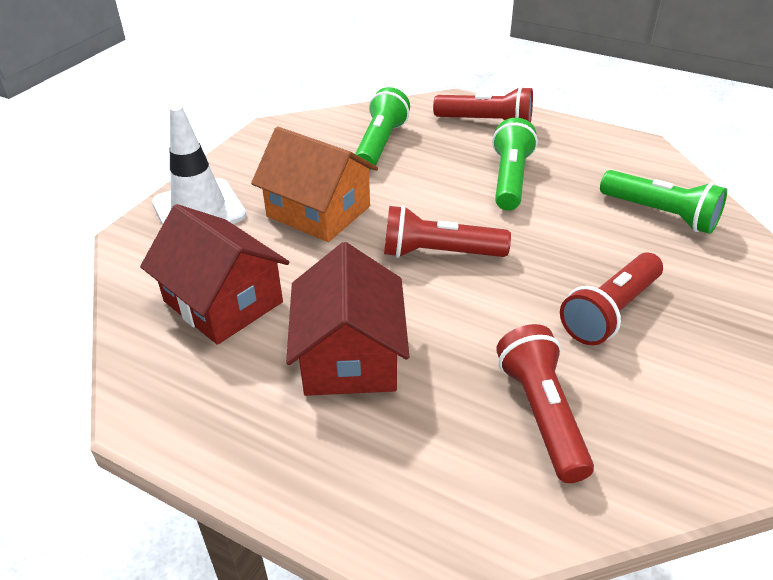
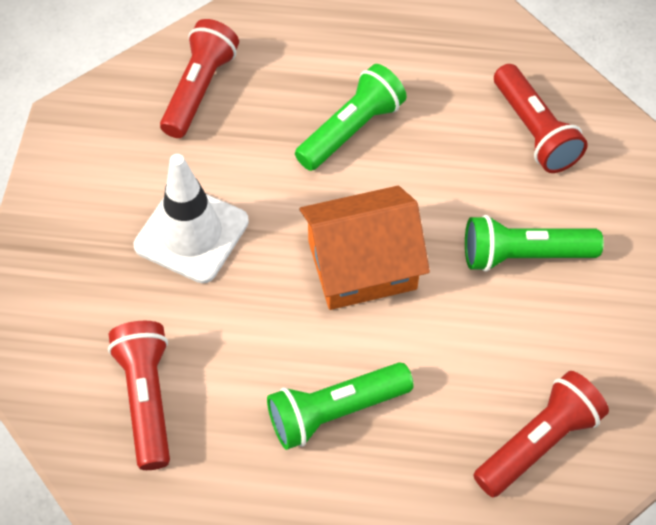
red house: [140,204,289,345] [286,242,410,396] = 2 -> none = 0

